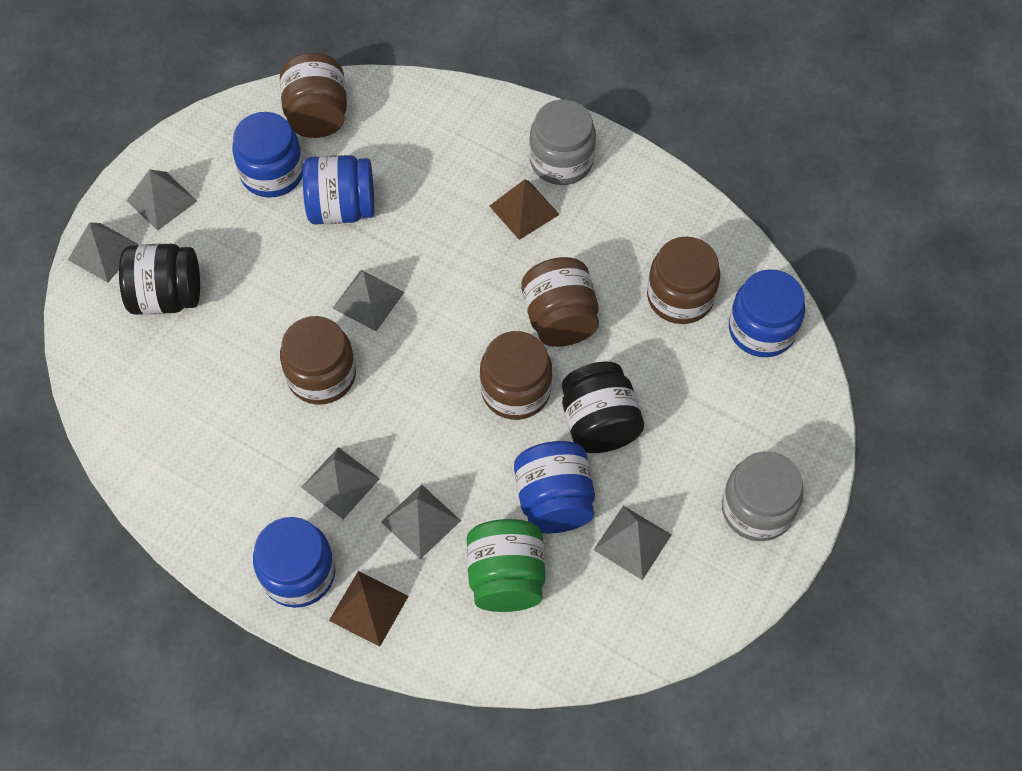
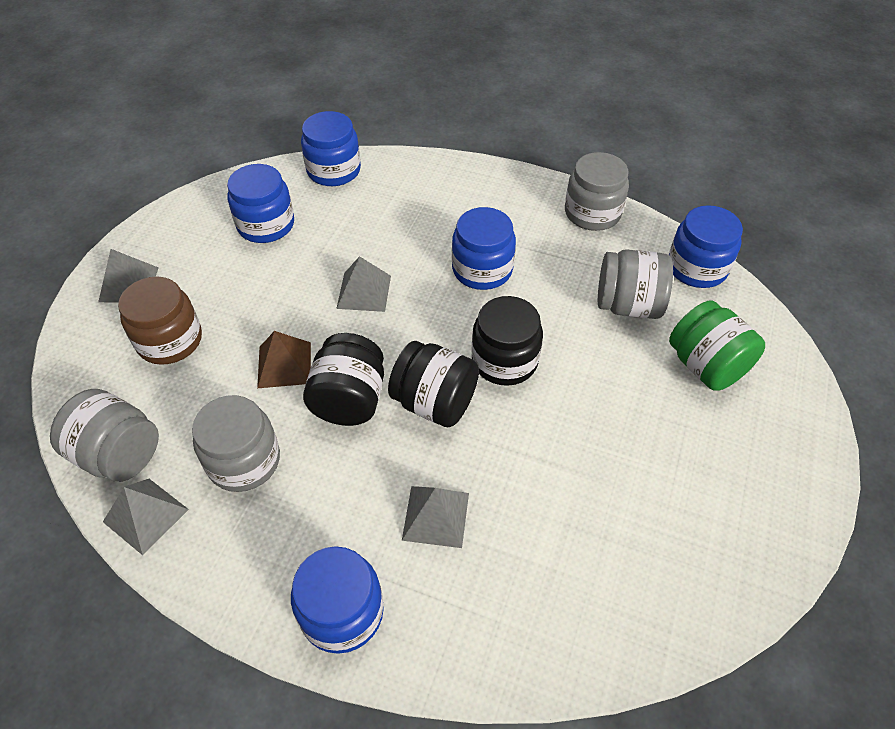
black jar: [119,244,200,315] [562,361,644,453] = 2 -> [303,333,384,426] [388,341,479,427] [471,296,543,386] = 3
brown jar: [280,53,347,138] [280,316,356,405] [480,331,552,420] [521,257,599,347] [647,237,720,324] = 5 -> [118,276,202,365] = 1
brown pyramid: [329,571,409,647] [490,179,560,240] = 2 -> [257,331,311,388] = 1
grey jar: [529,100,596,185] [722,451,803,541] = 2 -> [50,389,159,482] [192,395,280,492] [565,152,629,231] [598,249,673,319] = 4
grey pyramid: [68,222,139,283] [127,169,197,231] [301,447,380,519] [332,270,404,331] [381,484,461,559] [594,506,671,580] = 6 -> [98,249,158,303] [103,479,189,555] [336,256,391,312] [402,486,469,548] = 4

